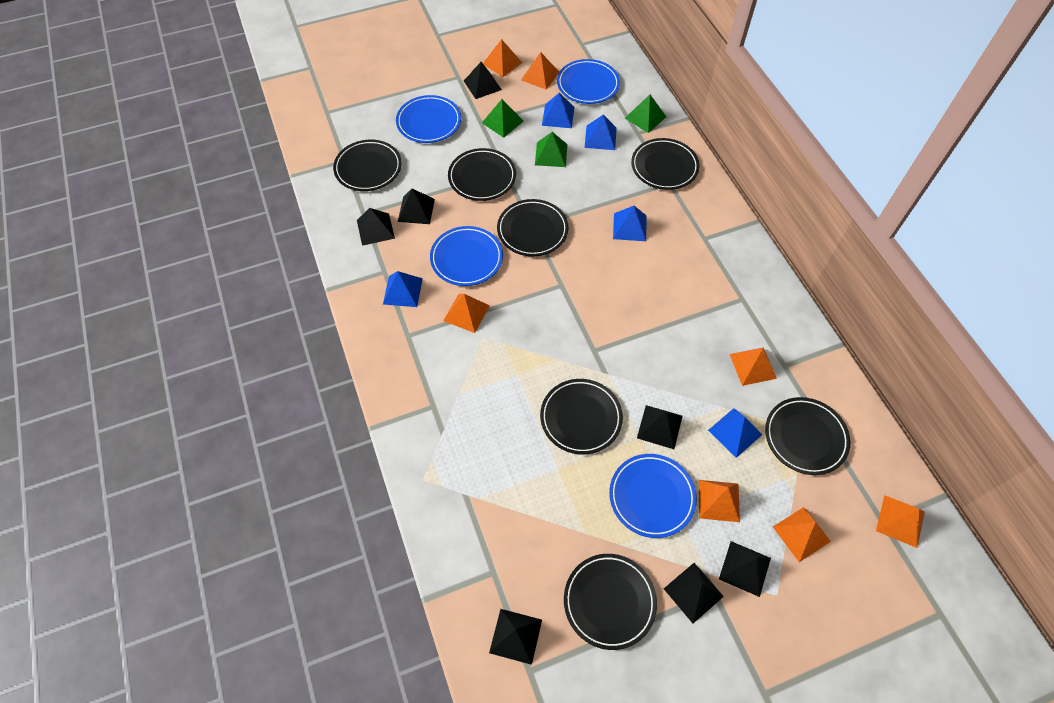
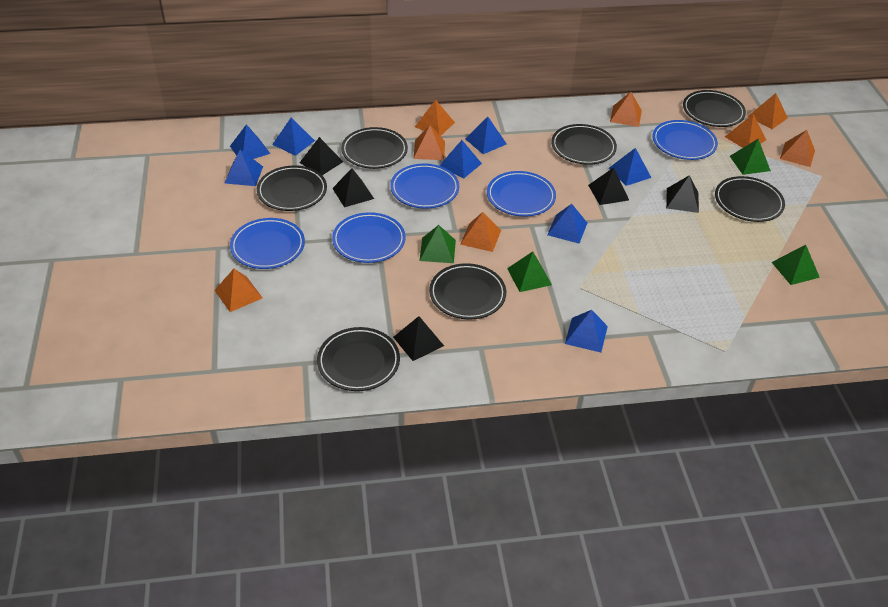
black pyramid: [357,208,395,246] [398,189,435,224] [464,62,502,99] [489,609,542,665] [637,405,683,449] [664,563,724,623] [719,541,771,597] = 7 -> [300,137,343,175] [332,168,374,207] [393,316,444,361] [588,167,629,205] [666,175,699,213] = 5
blue plate: [396,95,461,143] [430,226,503,286] [557,59,620,104] [609,454,697,538] = 4 -> [230,218,305,269] [332,212,406,263] [390,164,459,209] [487,171,556,217] [652,120,718,160] = 5
blue pyramid: [383,271,423,307] [542,93,574,128] [584,115,617,150] [613,206,647,241] [708,408,762,458] = 5 -> [225,149,263,186] [230,124,271,159] [272,118,315,156] [439,140,482,179] [465,117,507,154] [547,204,587,243] [565,310,608,353] [609,148,651,186] = 8
green pyramid: [482,99,524,138] [535,132,567,167] [625,94,666,133] = 3 -> [419,225,456,263] [507,251,552,292] [730,139,771,175] [772,245,820,285] = 4
orange pyramid: [443,294,490,333] [483,39,522,77] [521,52,559,90] [699,480,740,522] [730,347,777,386] [773,507,831,562] [876,495,925,548] = 7 -> [215,269,263,312] [413,125,445,160] [415,100,455,136] [460,212,501,252] [610,92,642,127] [725,114,766,148] [748,93,788,129] [780,130,815,167] = 8

